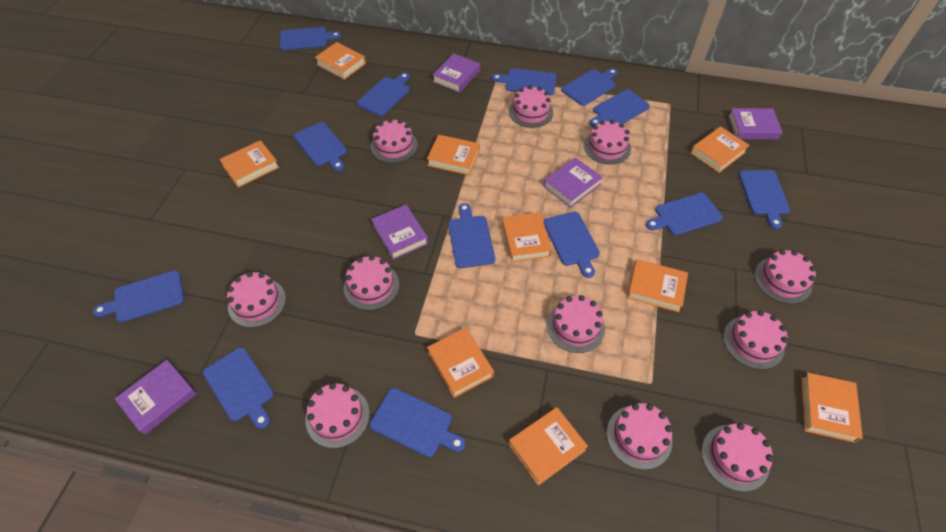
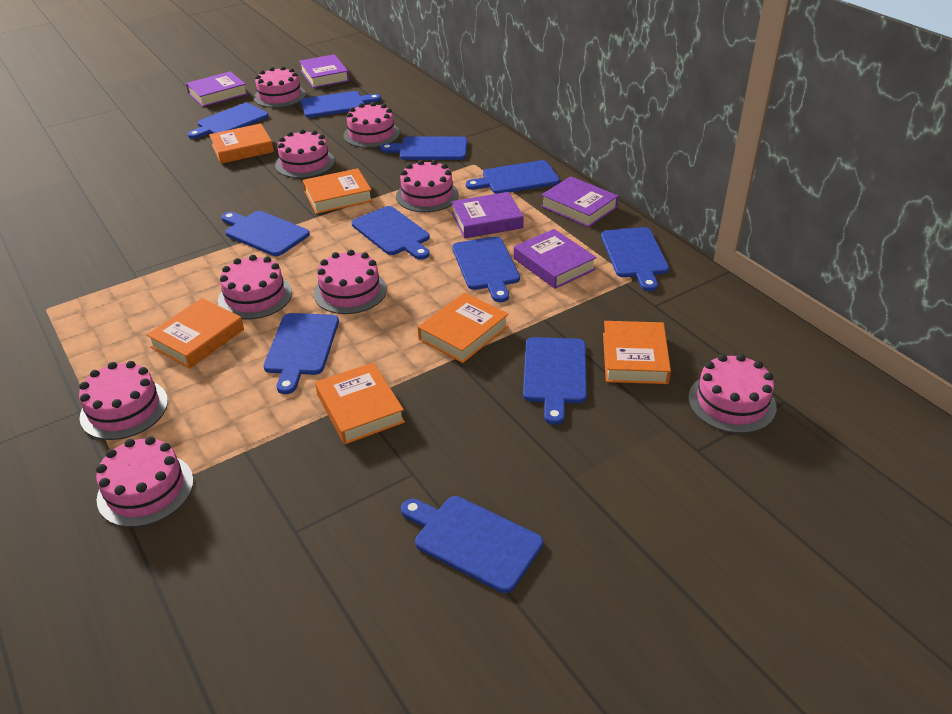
blue cutting board: [93,270,184,323] [203,347,274,429] [280,27,341,50] [294,122,347,171] [357,73,410,116] [370,388,465,457] [448,203,495,268] [492,69,557,95] [544,212,600,278] [561,68,618,106] [589,89,650,127] [646,193,723,235] [739,170,790,229] = 13 -> [188,103,269,139] [221,211,310,256] [263,313,339,394] [300,91,381,118] [352,206,430,260] [380,136,467,160] [401,496,543,593] [452,237,520,302] [466,160,560,194] [523,337,587,425] [601,227,669,291] = 11
orange book: [220,140,279,188] [315,42,366,80] [427,135,480,175] [427,328,494,398] [502,212,552,262] [509,407,588,486] [627,259,688,312] [691,126,750,173] [801,372,863,443] = 9 -> [147,298,244,368] [209,123,274,164] [303,168,373,214] [315,362,405,445] [418,292,509,363] [603,321,671,384] = 6
pink cake: [227,272,286,328] [305,383,370,448] [344,255,399,310] [371,119,418,163] [509,85,553,128] [547,295,605,353] [584,120,631,164] [607,403,673,470] [702,423,774,492] [723,310,788,369] [755,250,816,304] = 11 -> [79,361,168,440] [96,436,194,527] [218,255,292,320] [254,66,306,108] [275,129,335,178] [314,250,387,314] [344,102,400,148] [396,160,459,212] [688,354,776,433] = 9

